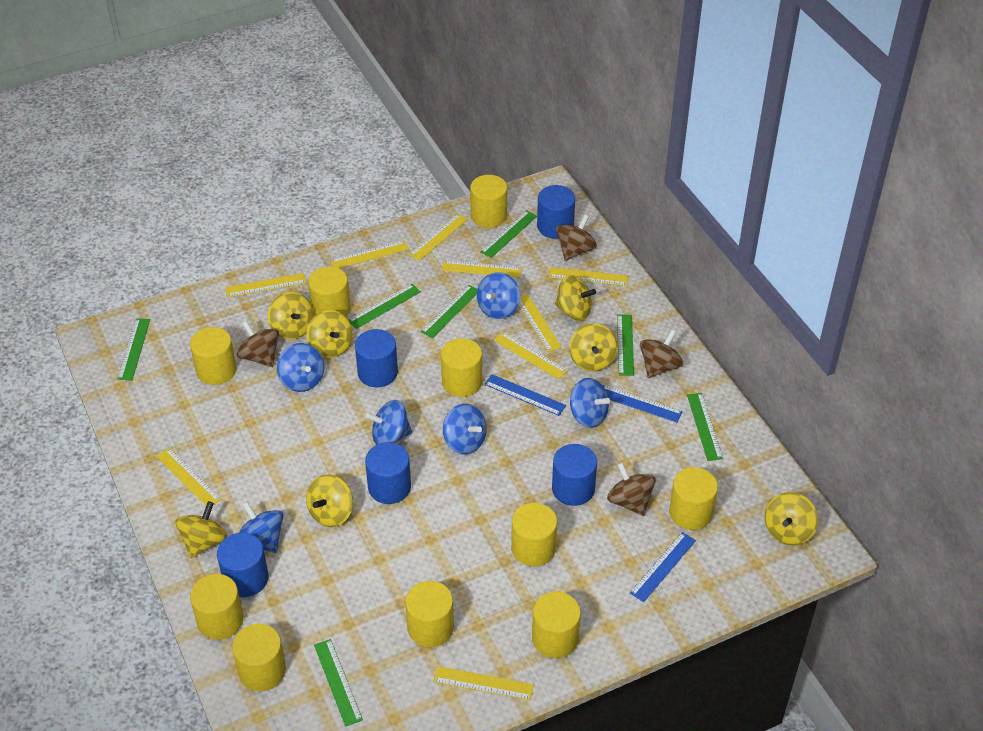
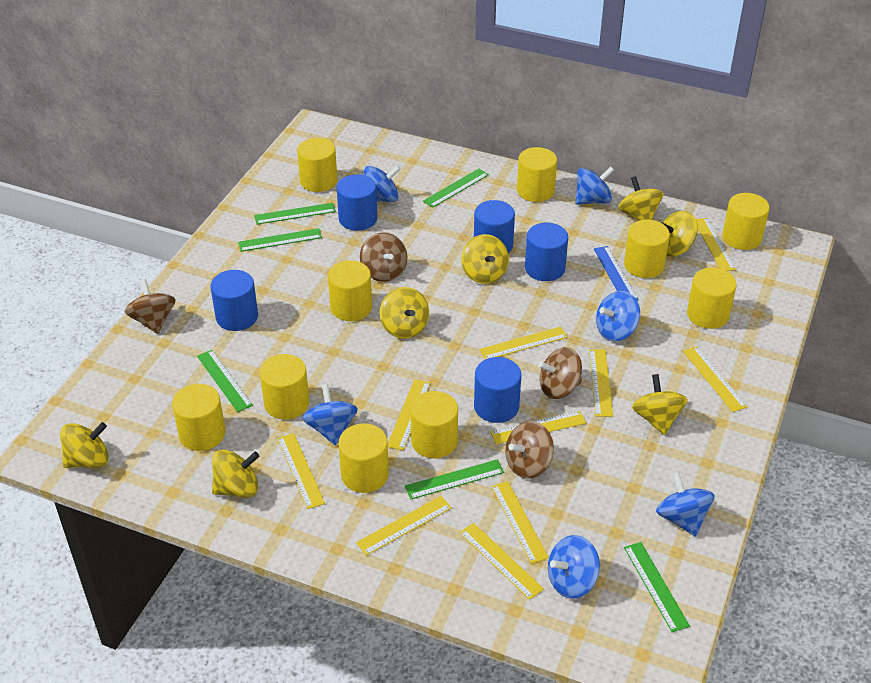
blue ruler: [484,374,566,416] [603,385,683,423] [630,532,696,602] = 3 -> [594,246,638,300] = 1
green ruler: [117,319,150,380] [314,639,363,727] [349,284,421,329] [421,285,477,338] [480,210,537,258] [617,314,634,376] [687,393,723,461] = 7 -> [197,350,253,412] [238,228,322,252] [254,203,336,224] [405,460,504,499] [423,169,489,208] [624,542,690,632] = 6
yellow ruler: [156,448,221,506] [225,273,306,298] [331,240,409,268] [408,213,468,261] [433,666,534,700] [442,260,522,278] [494,332,568,379] [519,294,562,352] [548,267,628,286] = 9 -> [277,433,325,509] [356,496,452,556] [388,379,430,450] [459,523,544,600] [479,327,568,359] [490,411,586,444] [491,481,549,564] [589,349,613,417] [683,346,748,412] [696,218,736,271] = 10

